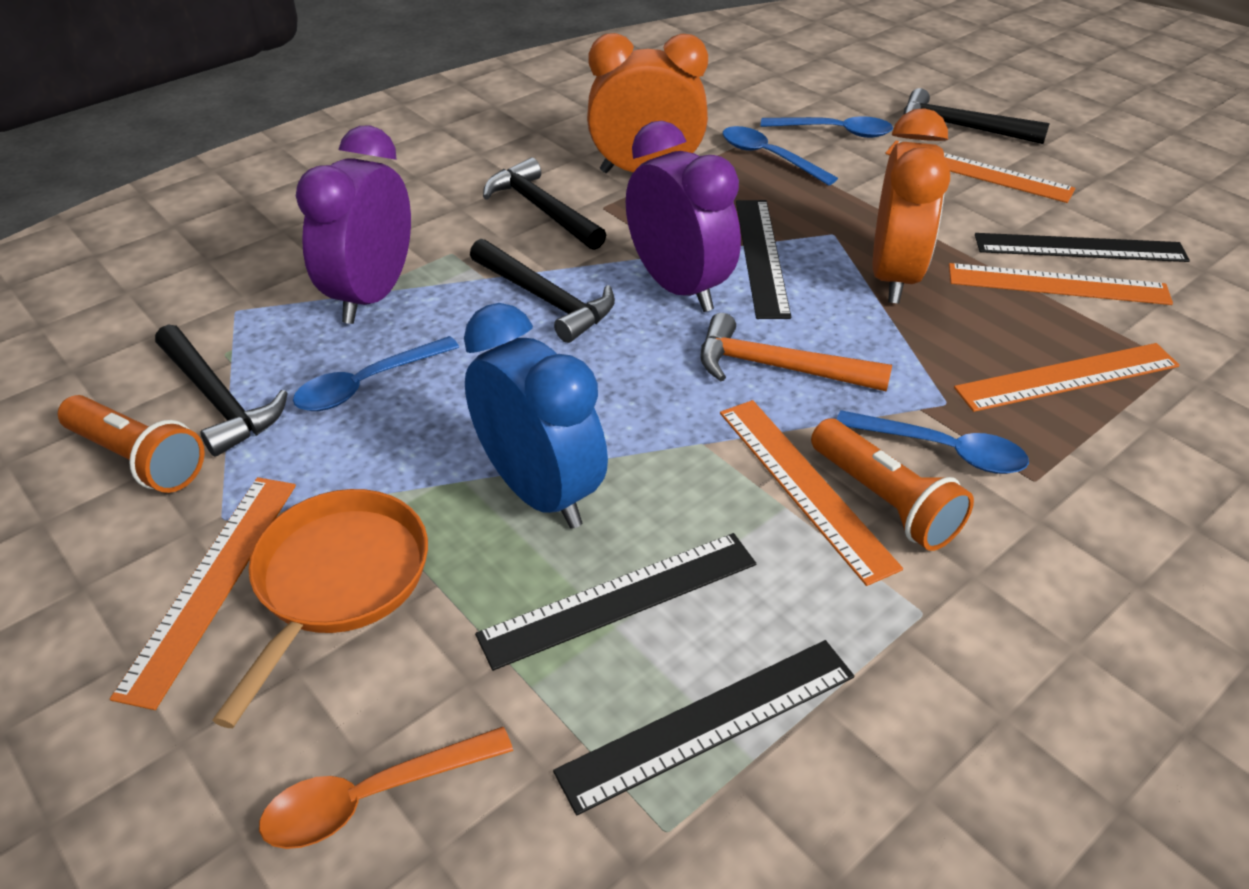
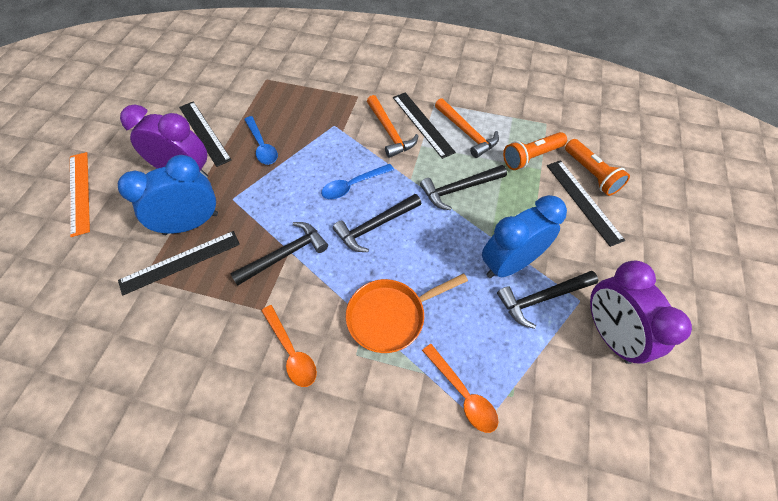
blue clock: [464,303,608,529] = 1 -> [118,155,218,235] [482,195,567,278] = 2
blue spoon: [293,336,459,411] [723,126,838,186] [761,116,893,138] [837,410,1029,474] = 4 -> [244,116,278,165] [321,164,394,199] = 2
orange clock: [587,33,708,173] [873,108,950,304] = 2 -> none = 0
orange hammer: [700,313,892,392] = 1 -> [367,95,419,158] [435,98,499,158] = 2
orange ruler: [110,477,296,710] [720,400,903,586] [885,141,1075,203] [949,263,1173,305] [954,343,1180,412] = 5 -> [70,152,90,237] = 1
orange spoon: [259,727,513,849] = 1 -> [261,305,317,387] [422,344,498,433] = 2

